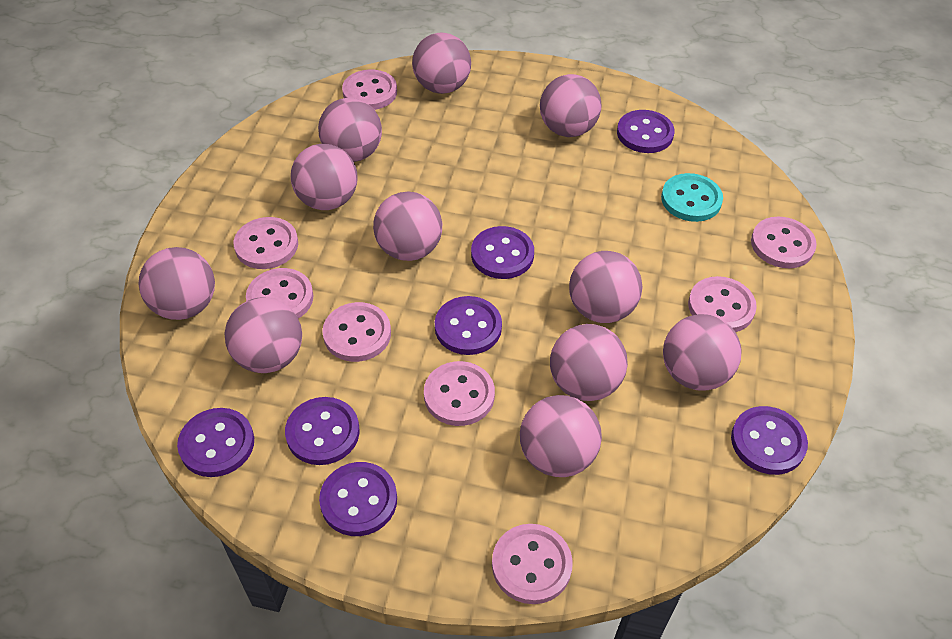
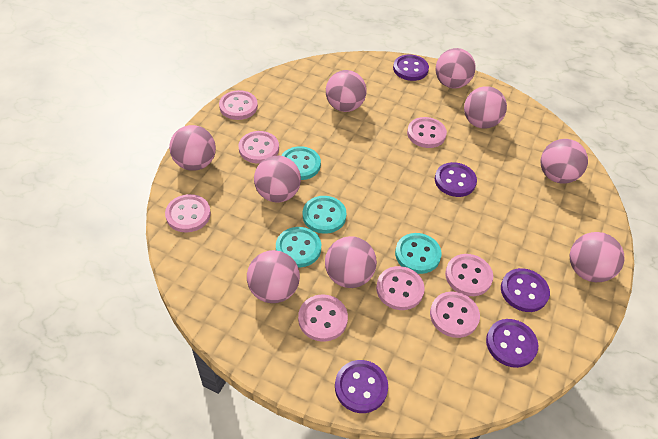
pink ball: [138,247,215,320] [225,297,302,373] [291,144,357,210] [318,98,382,162] [373,192,442,261] [412,33,471,94] [520,395,602,477] [540,74,602,137] [550,324,628,401] [569,251,642,323] [663,314,742,391] = 11 -> [169,125,216,171] [247,250,300,303] [254,156,301,203] [325,236,377,288] [326,70,367,112] [435,48,476,89] [464,86,507,129] [541,139,588,184] [570,232,625,282] = 9
purple button: [177,408,254,477] [285,397,360,465] [319,462,397,536] [435,296,502,355] [471,226,534,279] [617,110,675,153] [731,406,808,475] = 7 -> [335,360,388,413] [393,55,429,81] [435,162,477,197] [486,319,538,368] [501,268,550,312] = 5
turquoise button: [661,173,723,222] = 1 -> [276,227,321,267] [281,146,321,180] [303,196,347,234] [395,233,442,274] = 4

